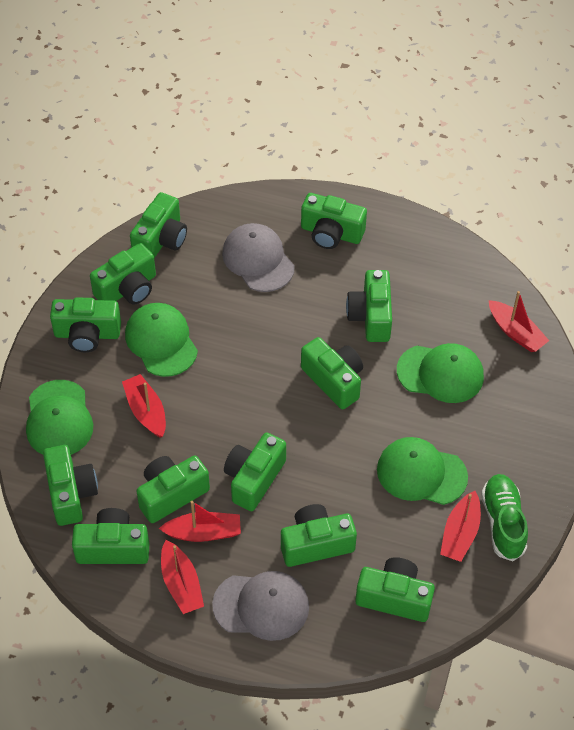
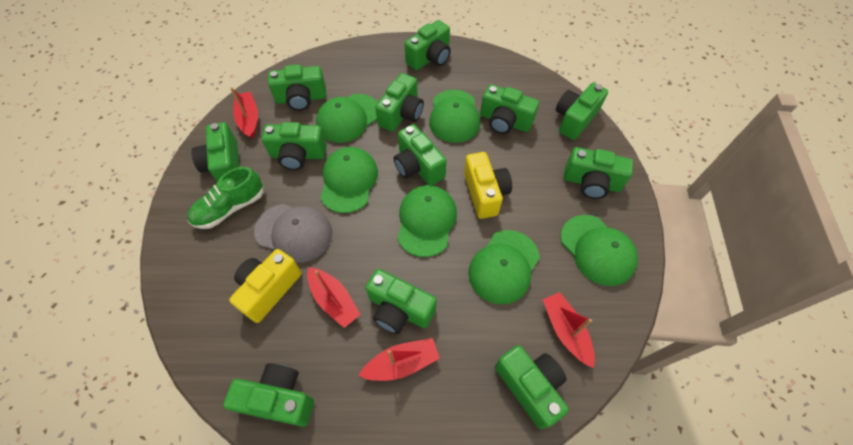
green cap: [26,380,93,455] [125,303,198,377] [377,437,468,505] [397,343,484,403] = 4 -> [316,94,378,143] [320,147,378,213] [397,185,457,257] [429,90,480,143] [468,230,540,304] [560,215,638,286] = 6
grey cap: [212,571,309,641] [222,223,295,292] = 2 -> [254,204,332,263] = 1
red boat: [122,374,166,438] [159,501,241,542] [161,540,204,614] [440,491,481,562] [489,291,549,352] = 5 -> [230,87,258,139] [307,267,361,328] [358,338,440,381] [542,292,595,368] = 4
yellow camera: none = 0 -> [229,249,302,323] [464,152,512,219] = 2

